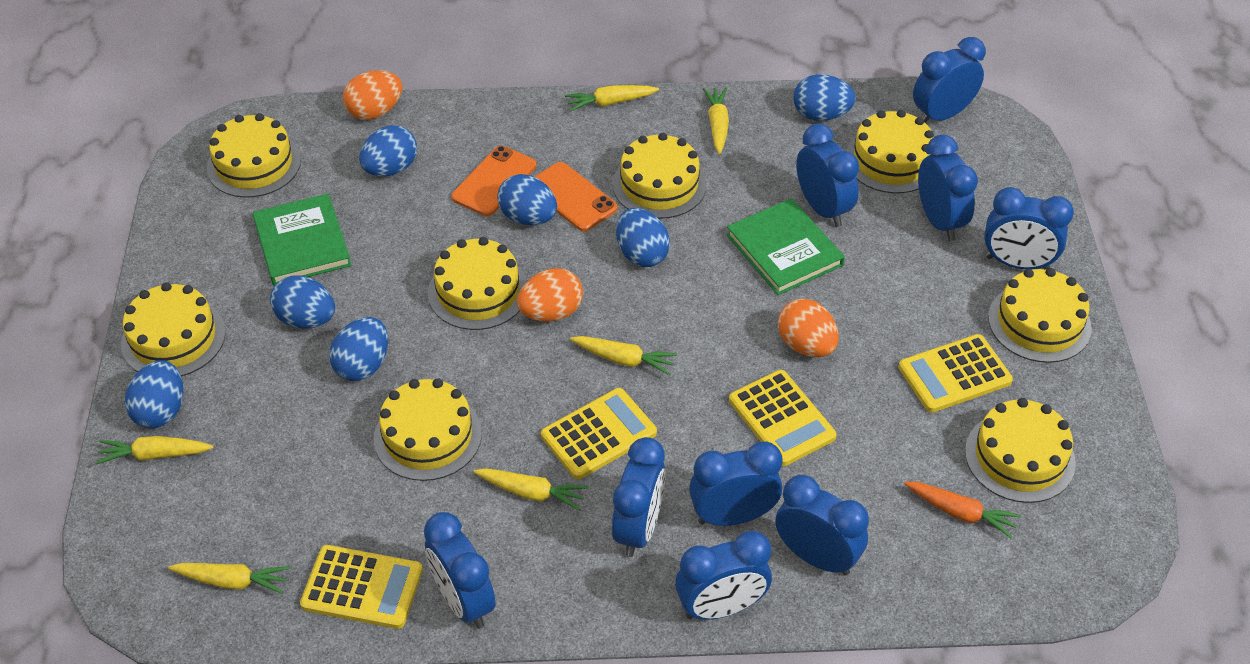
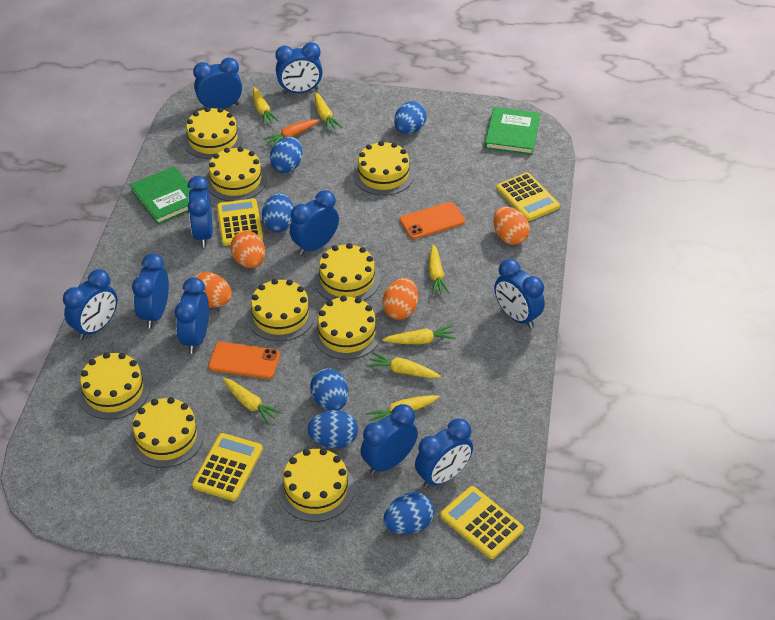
blue clock: [424,512,496,629] [612,437,666,557] [675,531,772,620] [689,442,782,526] [775,475,869,575] [796,123,859,227] [913,37,986,123] [918,135,978,241] [984,187,1074,270] = 9 -> [63,269,117,340] [132,253,169,328] [175,277,209,354] [188,176,213,248] [193,58,242,110] [275,42,323,94] [290,190,339,255] [361,404,418,475] [415,418,473,489] [494,259,545,328] = 10
blue egg: [125,360,183,428] [270,275,335,329] [329,317,388,381] [359,125,417,176] [497,174,557,225] [616,208,670,267] [793,74,856,121] = 7 -> [262,193,294,232] [270,137,302,173] [307,410,358,448] [310,368,348,411] [384,492,434,534] [394,101,427,134] = 6
orange egg: [343,70,402,120] [517,268,583,322] [778,299,839,357] = 3 -> [195,272,232,307] [230,231,265,268] [382,278,418,320] [493,207,530,245] = 4
yellow cake: [121,282,226,376] [207,113,301,198] [374,378,482,481] [428,237,527,330] [612,133,707,219] [846,110,934,193] [965,398,1076,503] [988,268,1092,363] = 8 -> [77,352,150,420] [129,397,204,468] [183,107,243,159] [206,147,267,201] [247,279,315,341] [278,448,355,522] [312,296,381,360] [314,243,381,301] [353,141,414,195] = 9
yellow carrot: [96,436,213,465] [168,563,290,594] [474,468,588,511] [565,85,659,112] [570,336,677,375] [703,87,729,154] = 6 -> [223,378,282,425] [253,87,279,125] [315,92,342,131] [366,395,440,422] [367,352,441,378] [382,325,456,345] [429,244,450,295] = 7

